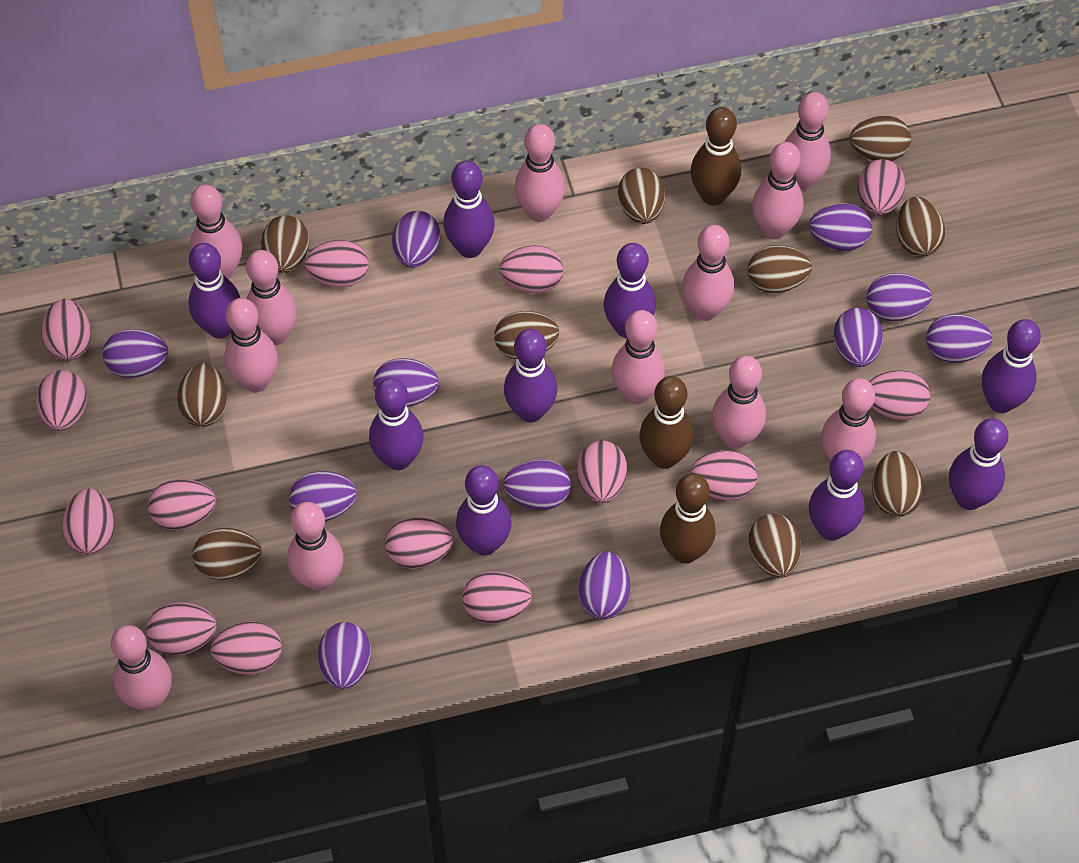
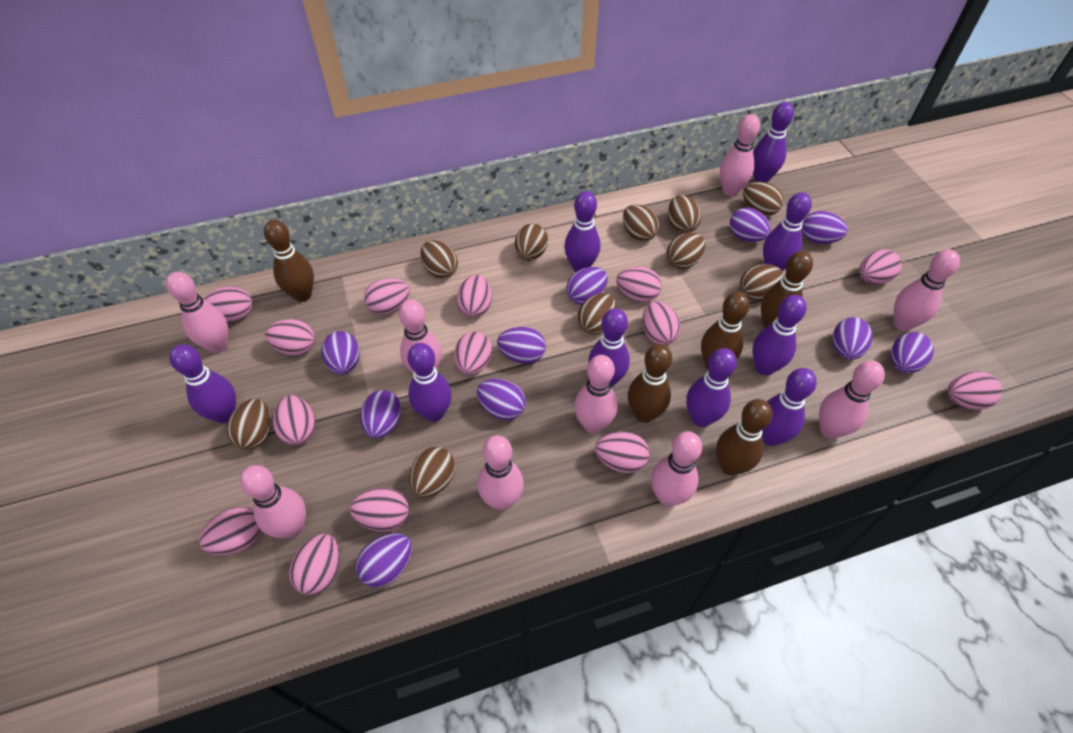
brown bowling pin: [639,376,694,469] [660,473,716,563] [691,107,741,206] = 3 -> [264,220,314,302] [628,344,672,423] [701,292,750,369] [716,399,773,476] [761,251,813,328] = 5
pink bowling pin: [111,625,172,711] [190,184,242,279] [224,298,278,392] [246,250,297,345] [287,502,344,591] [514,124,565,222] [611,310,665,404] [682,225,734,321] [712,356,766,449] [752,142,804,240] [784,92,831,191] [821,378,876,462] = 12 -> [166,272,228,353] [240,465,306,538] [399,299,442,373] [477,435,524,510] [574,355,617,433] [651,431,702,506] [720,114,760,196] [819,361,885,439] [893,249,960,331] = 9
purple egg: [102,329,168,378] [289,471,357,521] [318,622,371,690] [373,358,439,407] [392,211,440,268] [503,459,571,510] [578,551,630,619] [809,203,872,251] [833,307,883,367] [866,273,932,321] [926,314,993,363] = 11 -> [321,331,360,375] [356,533,412,588] [360,390,401,438] [477,379,526,420] [497,327,546,364] [566,267,608,305] [730,207,771,242] [802,211,848,244] [832,317,873,360] [891,332,934,373] = 10

